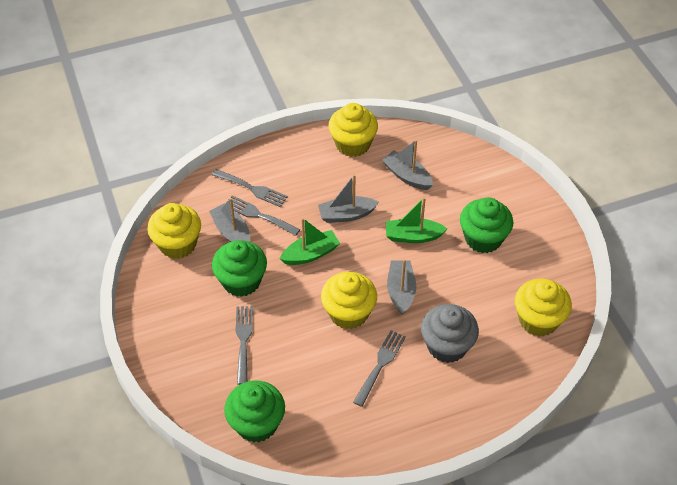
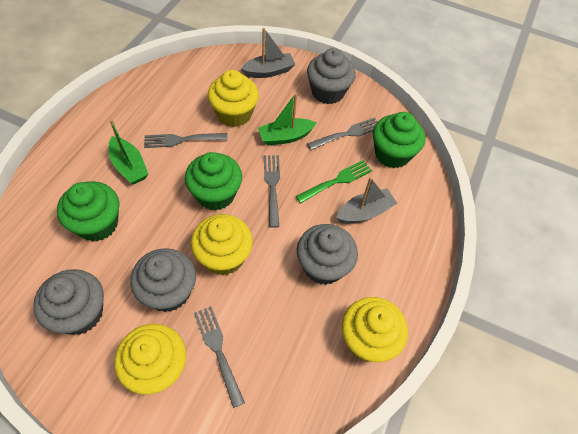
green fork: none = 0 -> [296,160,372,203] = 1
grey boat: [209,198,250,242] [318,174,379,223] [382,140,433,190] [387,259,416,315] = 4 -> [241,28,295,78] [336,177,397,224] = 2
grey cupcake: [421,304,479,363] = 1 -> [33,269,104,335] [130,248,196,312] [297,224,358,285] [307,48,356,104] = 4

